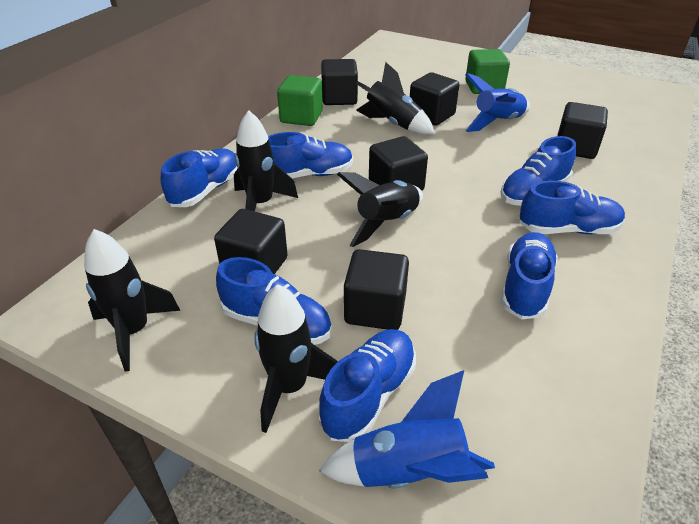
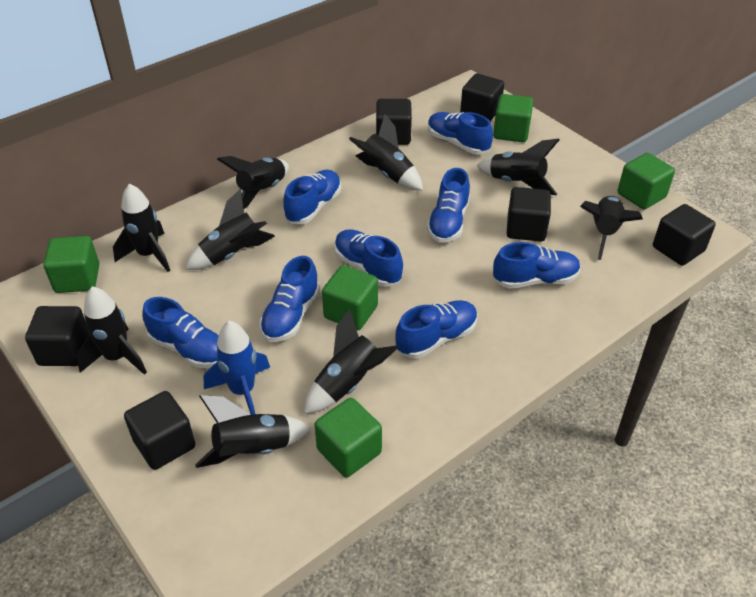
black rocket: [84,229,181,371] [234,110,298,211] [254,284,338,433] [337,172,423,247] [356,62,435,134] = 5 -> [77,286,147,375] [113,183,170,272] [185,189,275,270] [195,395,311,468] [217,156,289,209] [304,309,398,414] [349,114,423,190] [477,138,559,195] [580,196,643,260] = 9
blue rocket: [319,370,495,489] [465,73,530,132] = 2 -> [203,321,270,415] = 1
blue shoe: [161,148,238,207] [216,257,332,345] [268,132,353,178] [318,329,416,442] [501,136,576,206] [501,232,558,319] [519,181,625,234] = 7 -> [142,297,219,368] [260,256,320,342] [283,170,341,224] [334,229,403,287] [395,300,478,358] [427,168,470,243] [428,112,493,155] [493,242,581,289] = 8
green cube: [277,75,323,126] [465,49,510,94] = 2 -> [43,236,99,293] [315,398,382,477] [322,265,378,330] [493,94,534,142] [618,153,675,209] = 5

